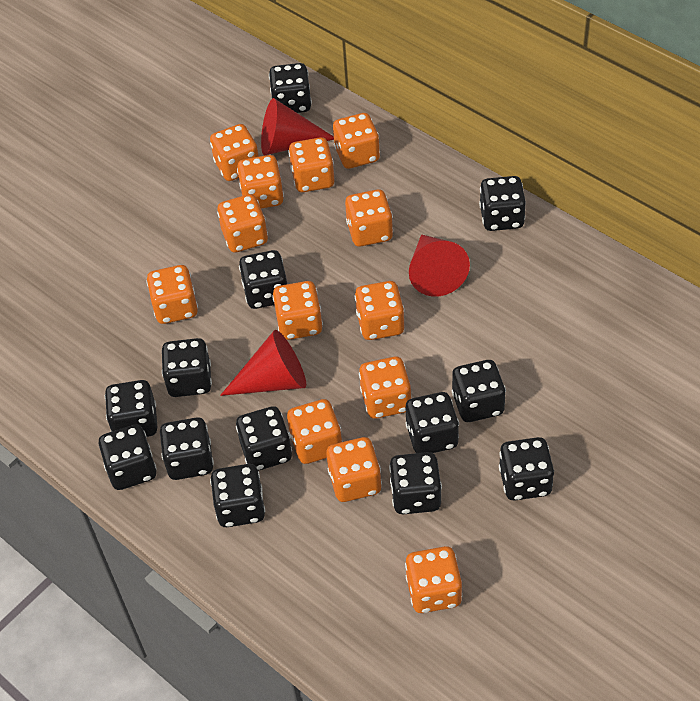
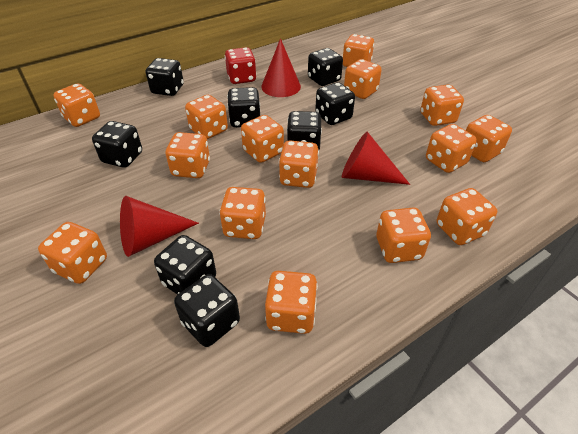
black dice: [99,425,157,490] [105,380,157,437] [160,417,214,480] [162,338,212,397] [210,464,265,527] [236,406,292,471] [239,250,287,309] [269,63,312,113] [389,452,442,514] [405,392,459,453] [452,360,506,422] [479,176,526,231] [499,437,554,501] = 13 -> [92,121,142,168] [146,58,184,96] [154,235,216,295] [174,274,240,347] [227,87,260,128] [287,111,322,150] [308,48,343,86] [315,82,355,125] = 8
orange dice: [146,265,198,324] [210,124,259,181] [217,194,268,253] [237,155,284,209] [272,281,323,340] [287,399,343,464] [288,137,335,192] [326,437,382,502] [333,113,380,169] [345,189,393,247] [355,281,405,340] [359,357,412,419] [405,546,462,613] = 13 -> [38,222,107,284] [53,83,100,127] [166,132,210,178] [185,95,228,139] [219,187,266,239] [241,115,284,163] [265,271,318,334] [279,140,319,188] [343,34,374,67] [344,59,382,99] [376,207,431,263] [420,85,464,126] [426,124,477,173] [437,188,497,245] [466,115,512,162] = 15
red dice: none = 0 -> [225,47,257,84] = 1

